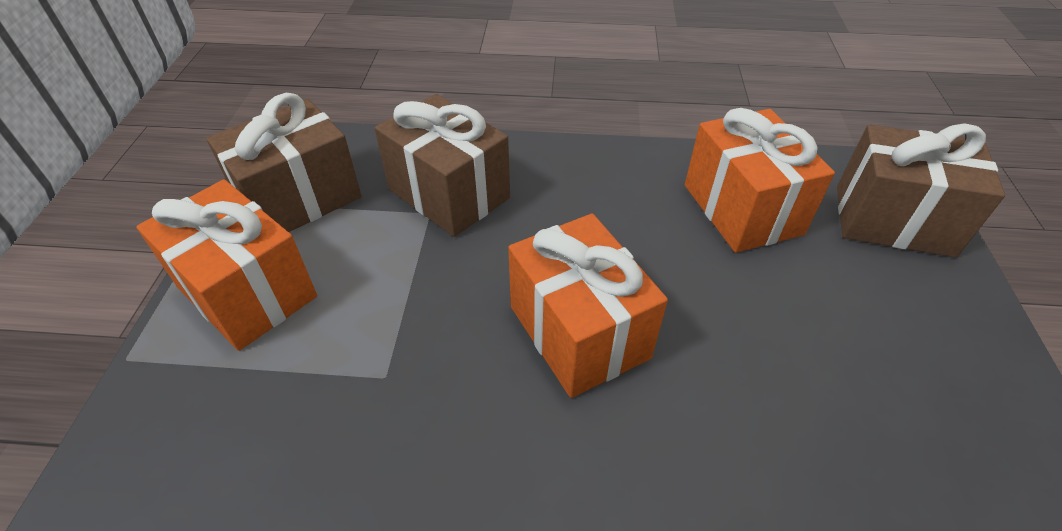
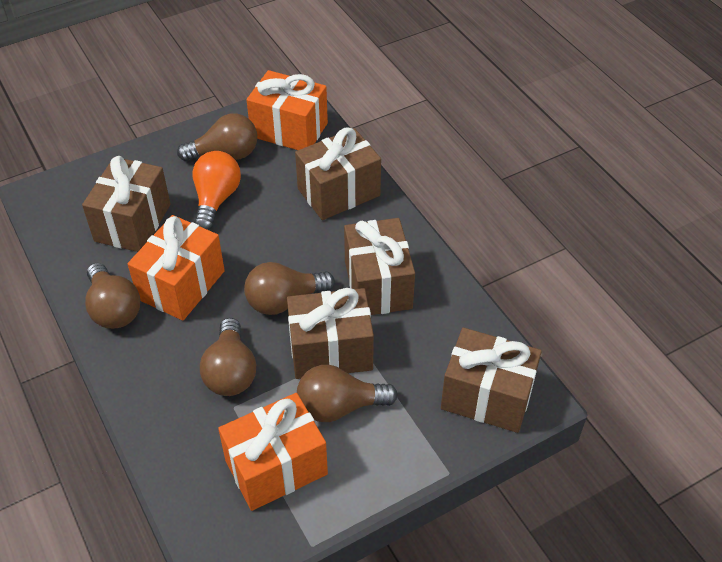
brown gift: [206,93,362,232] [375,94,510,237] [837,123,1005,257] = 3 -> [82,156,171,252] [287,288,374,379] [295,127,381,220] [344,218,415,315] [441,328,542,433] = 5
brown light bulb: none = 0 -> [85,263,140,329] [177,113,257,161] [200,318,256,396] [244,262,335,315] [297,365,398,422] = 5
orange light bulb: none = 0 -> [193,151,241,230] = 1

